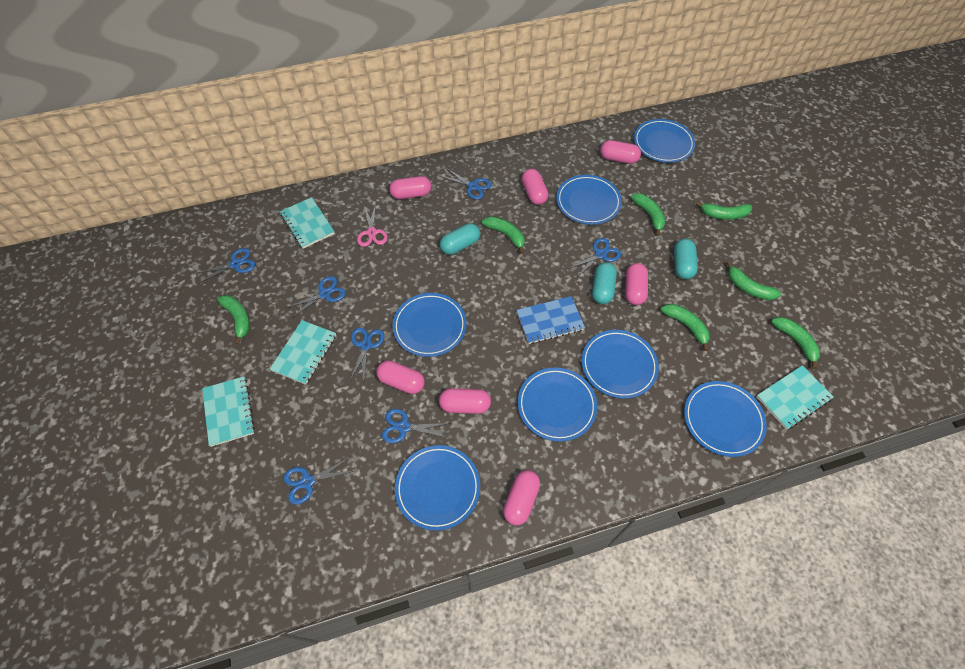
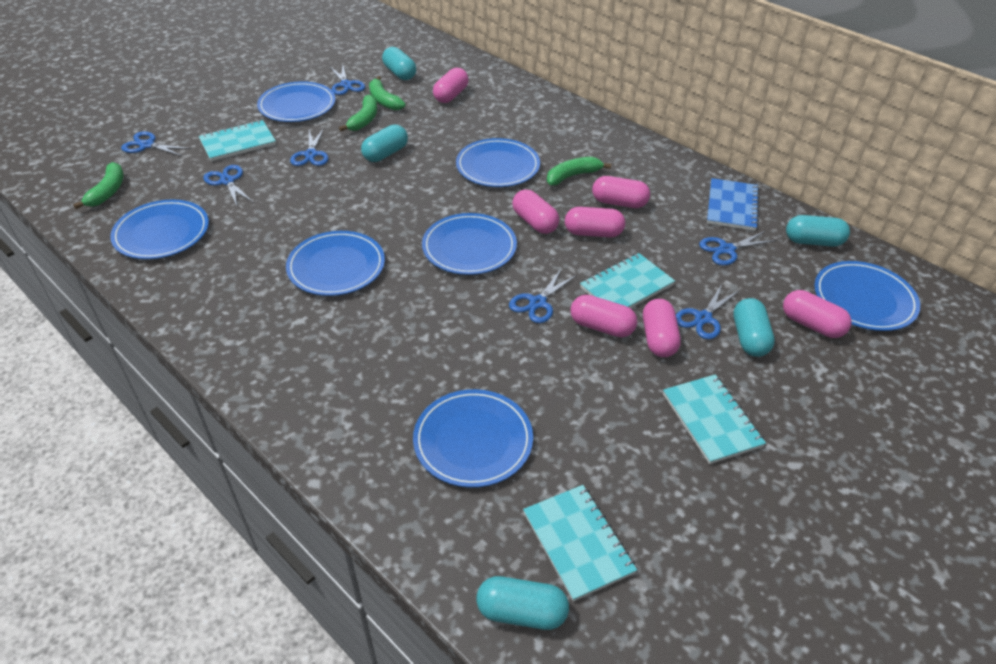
green banana: [217,295,250,345] [482,216,525,254] [631,193,665,236] [660,304,710,351] [696,201,752,220] [727,261,781,300] [771,317,820,369] = 7 -> [73,162,124,209] [339,95,377,131] [369,76,406,110] [547,157,611,185] = 4
pink scissors: [357,204,388,247] = 1 -> none = 0
turquoise capsule: [440,223,480,255] [592,262,617,304] [674,239,698,279] = 3 -> [361,124,408,162] [382,47,416,80] [476,576,569,630] [733,298,775,357] [786,215,850,247] = 5

